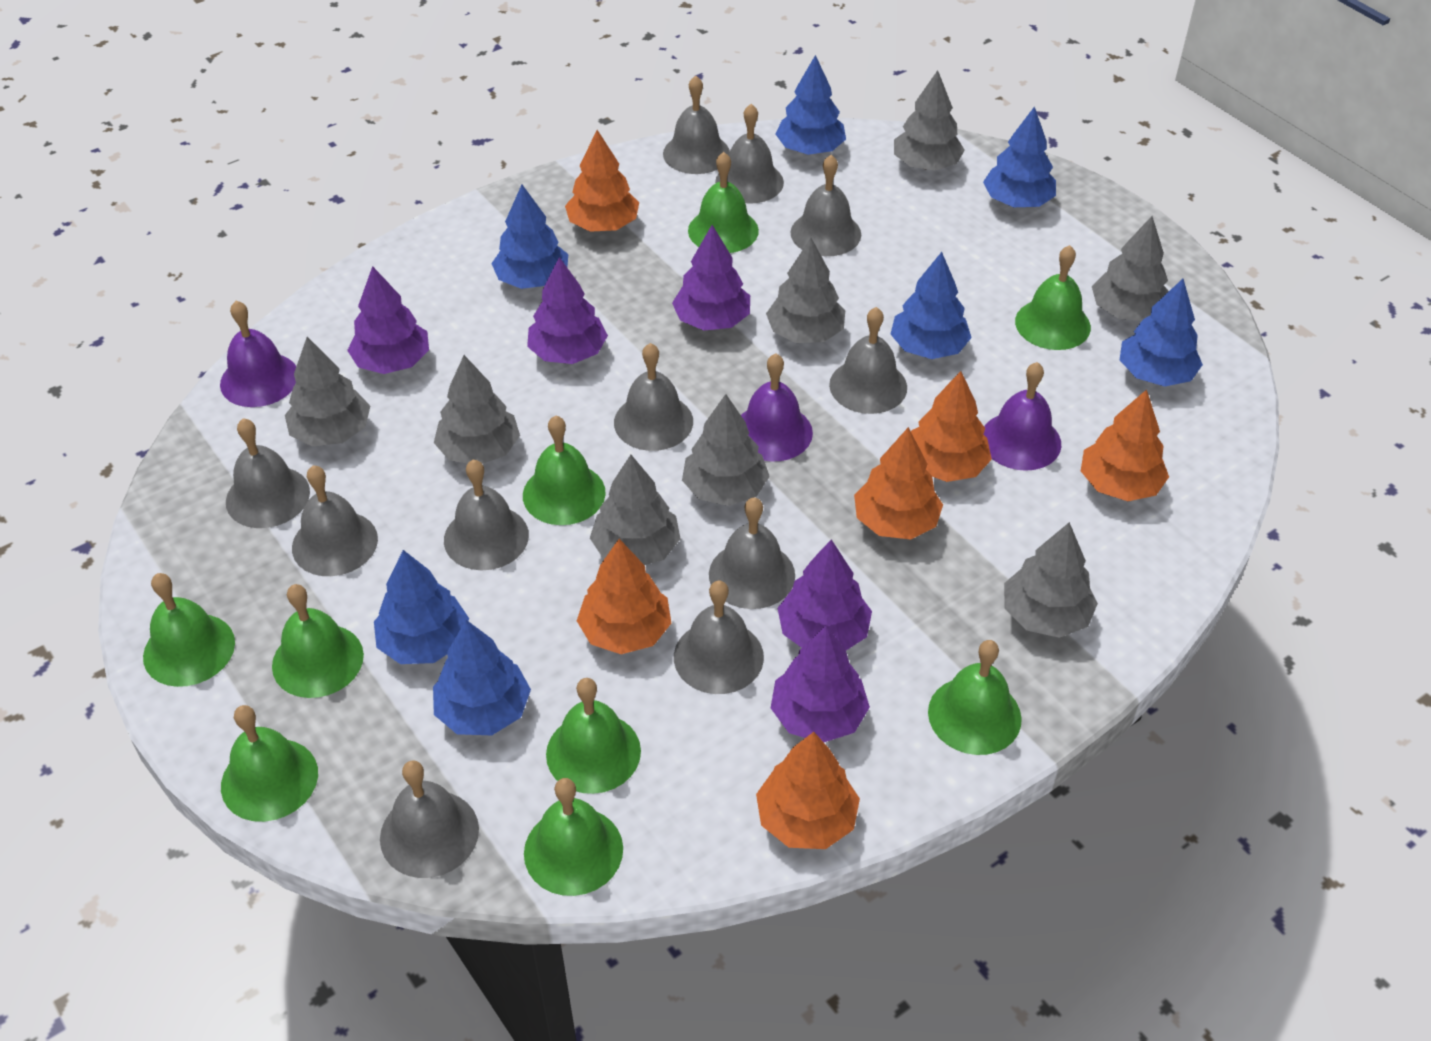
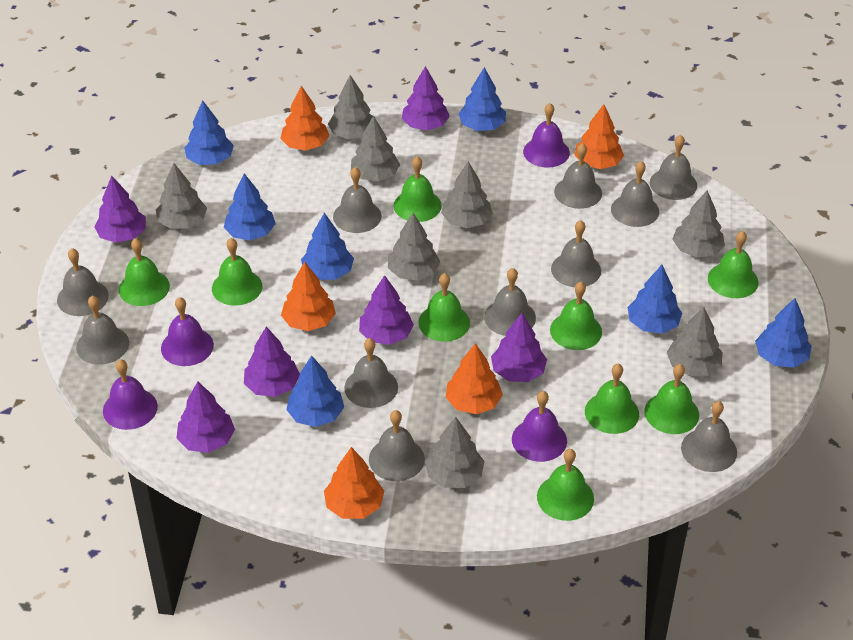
orange tree: [565,130,639,232] [577,539,671,654] [756,732,860,849] [854,427,943,540] [911,371,992,482] [1081,389,1169,501] = 6 -> [280,86,329,151] [281,262,336,331] [324,447,384,519] [446,343,503,414] [575,104,624,169] = 5
purple bell: [220,301,296,407] [741,353,813,462] [984,362,1061,471] = 3 -> [103,359,158,430] [161,297,214,366] [512,391,567,462] [523,103,570,167] = 4
purple tree: [347,266,429,374] [527,257,608,364] [672,225,750,331] [771,625,870,742] [778,539,872,650] = 5 -> [94,175,146,243] [177,382,235,453] [244,327,300,397] [359,275,414,345] [402,66,450,130] [491,313,547,382] = 6

